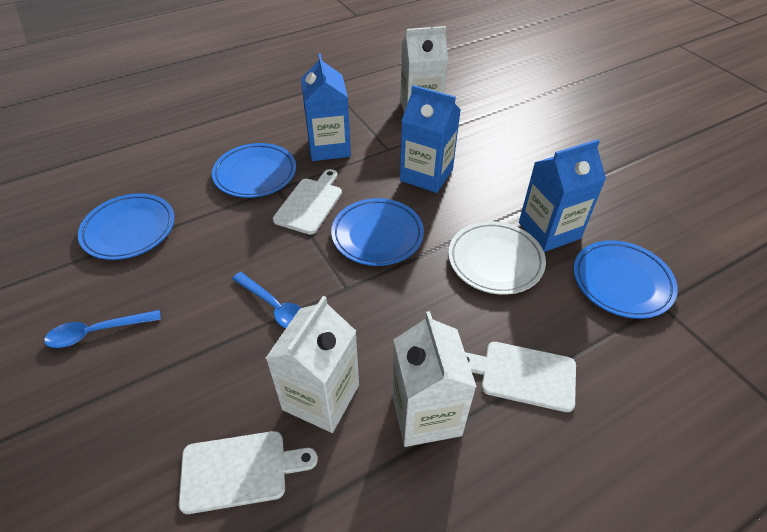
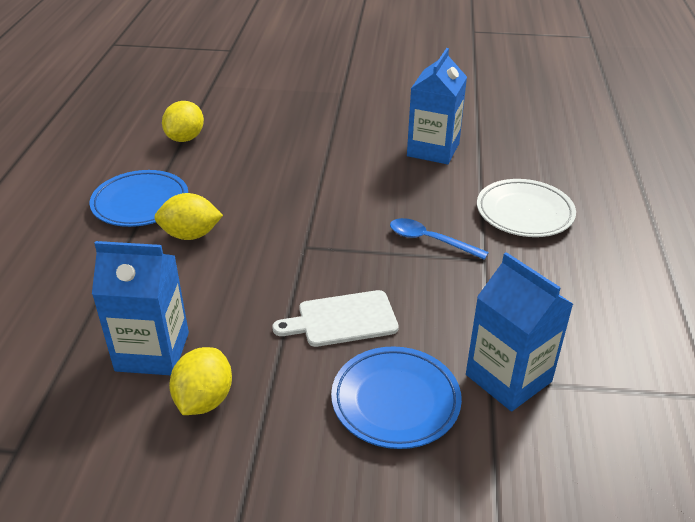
blue plate: [78,193,175,260] [212,143,296,198] [331,198,424,266] [573,240,678,319] = 4 -> [90,170,188,227] [331,346,462,449] = 2
blue spoon: [44,310,161,348] [232,272,301,329] = 2 -> [390,218,489,260] = 1
white carton: [266,296,359,433] [392,311,477,447] [400,26,448,112] = 3 -> none = 0
white cutting board: [179,431,318,514] [273,169,342,235] [465,342,576,412] = 3 -> [272,290,399,347] = 1
yellow lemon: none = 0 -> [154,193,223,240] [162,101,204,142] [169,347,232,415] = 3

